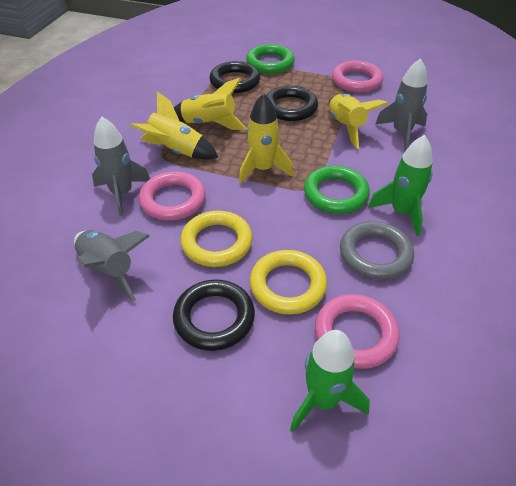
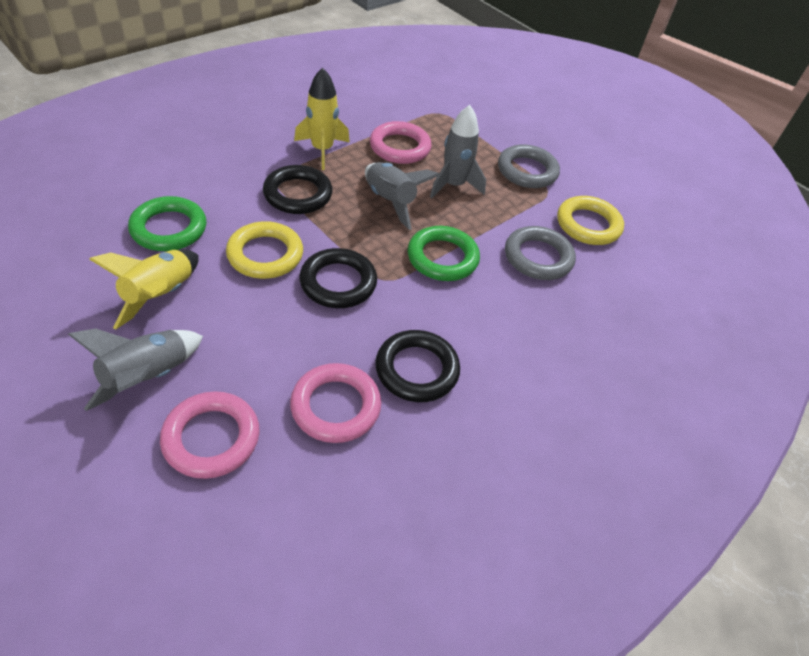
green rocket: [290,330,370,432] [368,135,433,236] = 2 -> none = 0
grey ring: [340,221,414,280] = 1 -> [498,144,560,188] [505,226,576,280] = 2
yellow rocket: [130,91,219,160] [174,78,247,130] [239,93,293,184] [329,94,389,149] = 4 -> [89,250,199,330] [294,67,350,170] = 2

